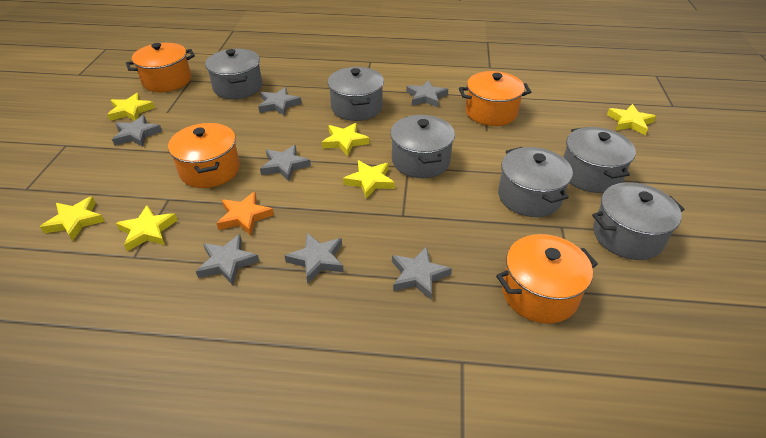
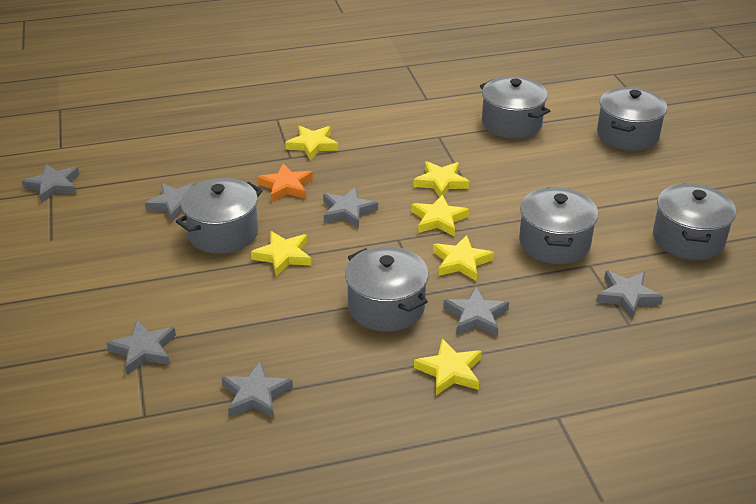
orange pot: [126,43,195,92] [168,123,240,188] [459,71,531,126] [496,234,598,324] = 4 -> none = 0

